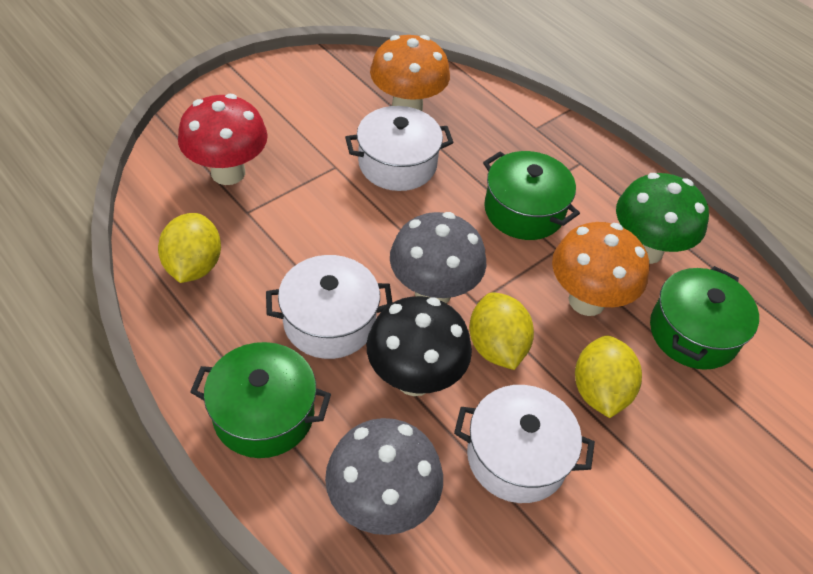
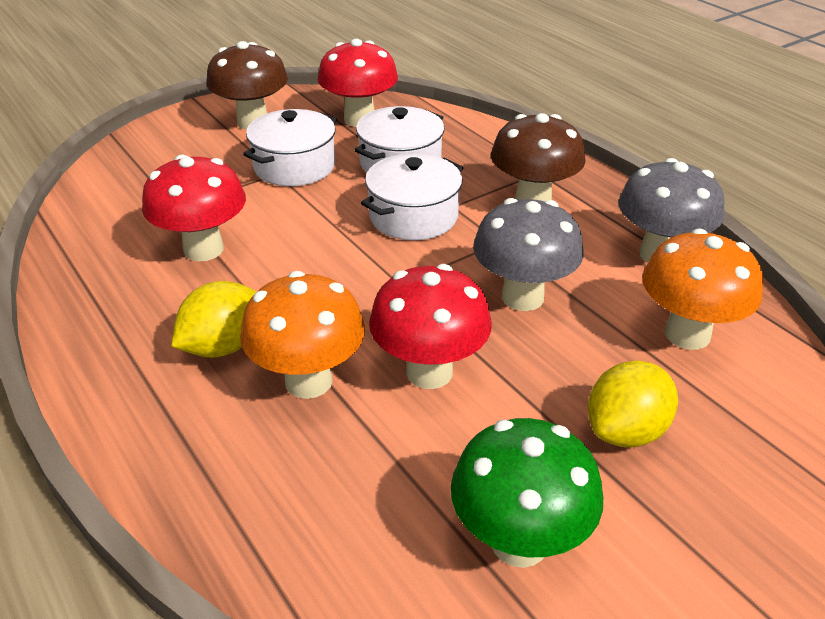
black mushroom: [366,296,472,396] = 1 -> none = 0
brown mushroom: none = 0 -> [206,41,288,130] [491,113,585,201] = 2
green pot: [190,342,331,458] [483,151,580,240] [650,266,759,370] = 3 -> none = 0
red mushroom: [178,94,268,185] = 1 -> [142,155,246,261] [318,39,398,127] [369,264,492,389] = 3
yellow lemon: [158,213,221,283] [469,292,534,370] [575,336,642,418] = 3 -> [171,281,256,358] [588,360,678,447] = 2

